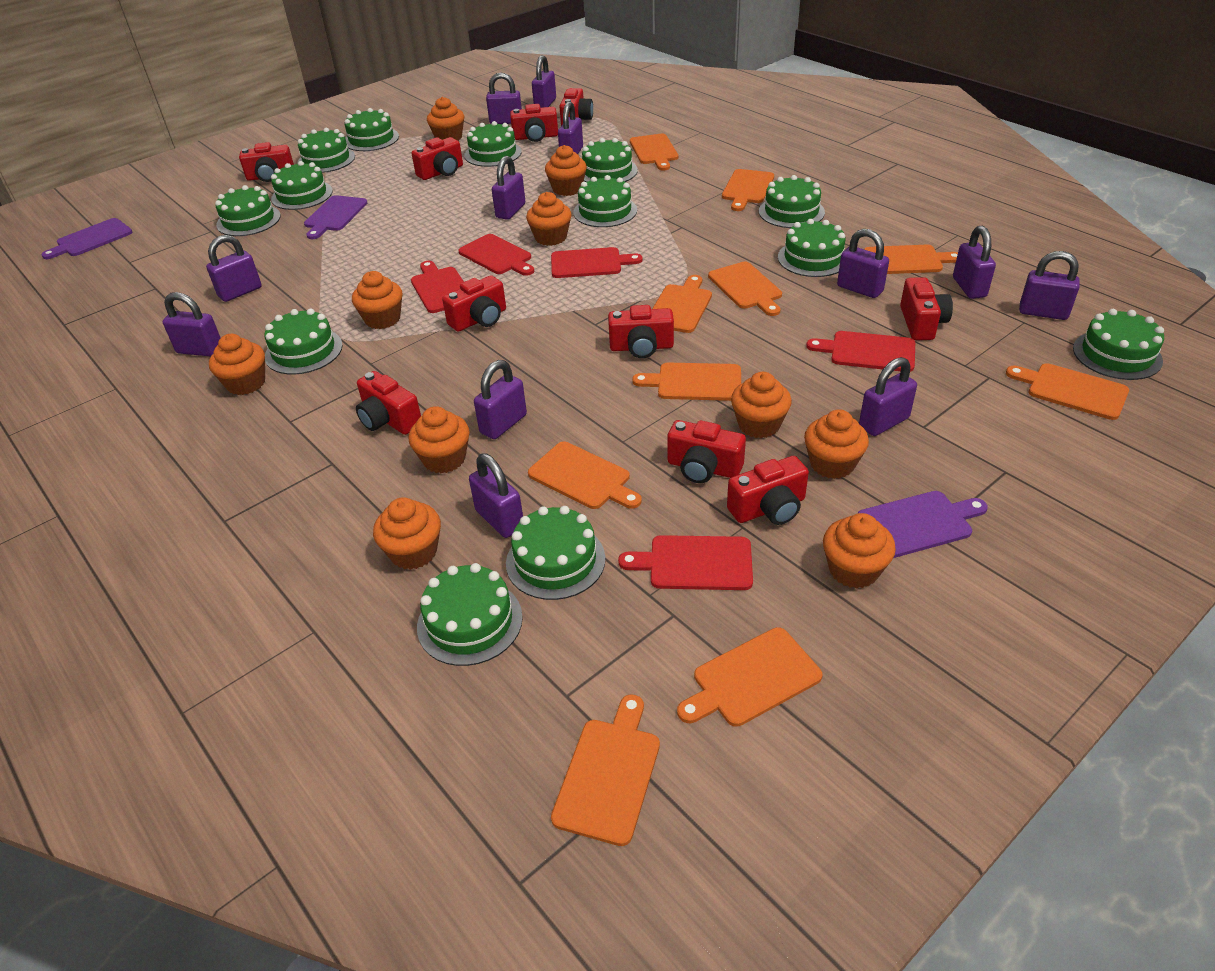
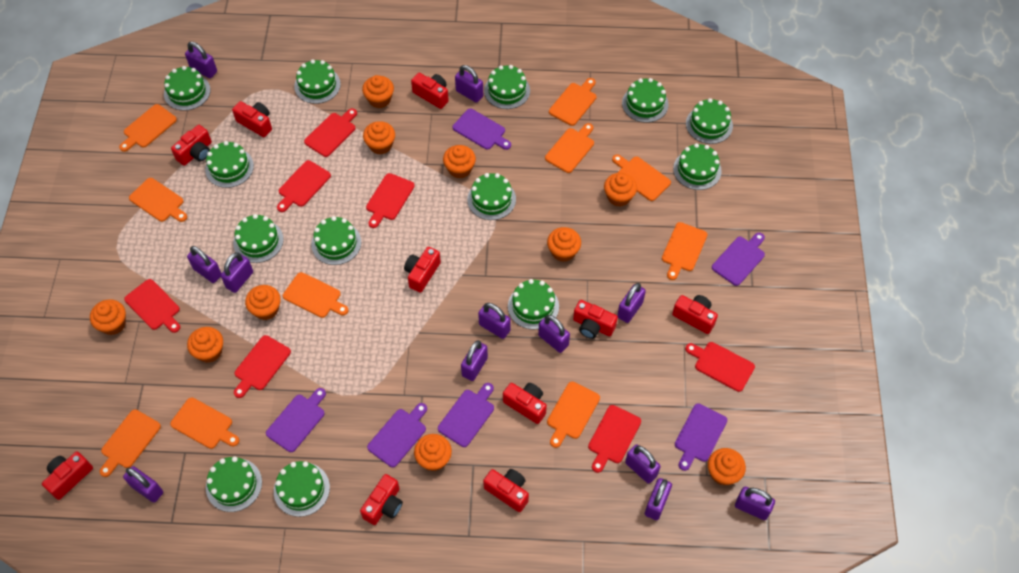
purple cutting board: [41,218,132,259] [304,195,367,239] [858,491,988,558] = 3 -> [266,388,326,452] [367,403,427,467] [438,383,494,447] [452,109,511,150] [675,403,727,471] [712,233,765,286] = 6
red cutting board: [411,261,464,313] [459,234,534,276] [551,247,643,278] [618,535,753,590] [806,331,915,372] = 5 -> [124,279,180,333] [234,335,291,398] [277,160,331,212] [304,108,357,157] [366,173,415,228] [588,405,641,473] [685,342,755,392] = 7

